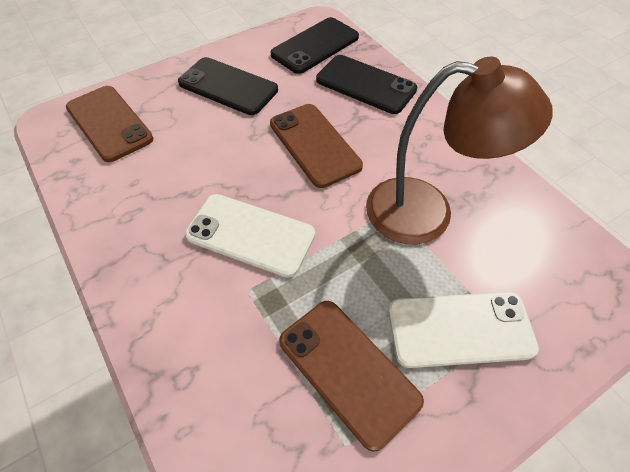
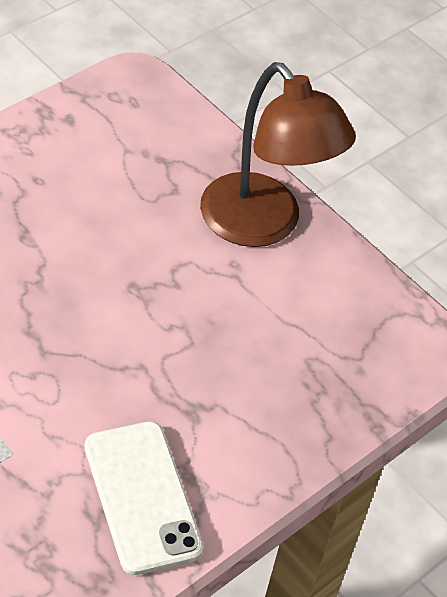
black phone: [178,57,278,115] [270,17,359,74] [316,55,417,114] = 3 -> none = 0
brown phone: [66,86,153,162] [270,104,363,188] [279,301,424,452] = 3 -> none = 0
white phone: [185,194,315,278] [388,292,539,368] = 2 -> [85,421,204,575] = 1

